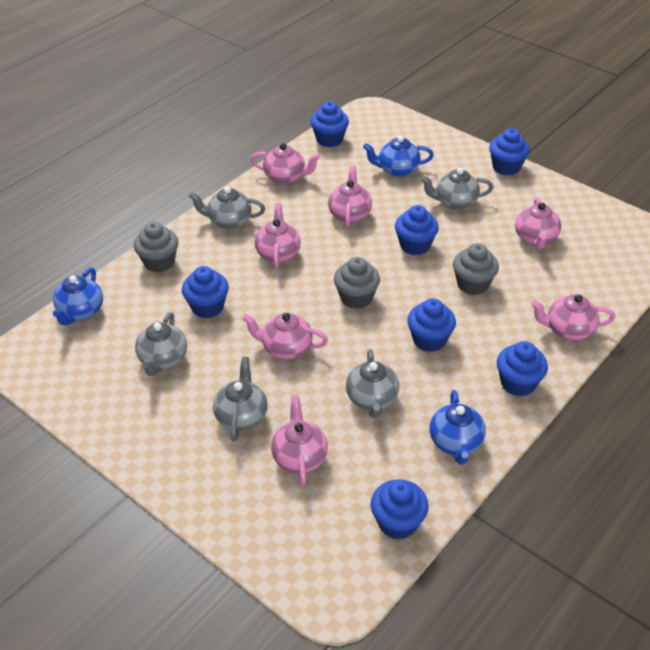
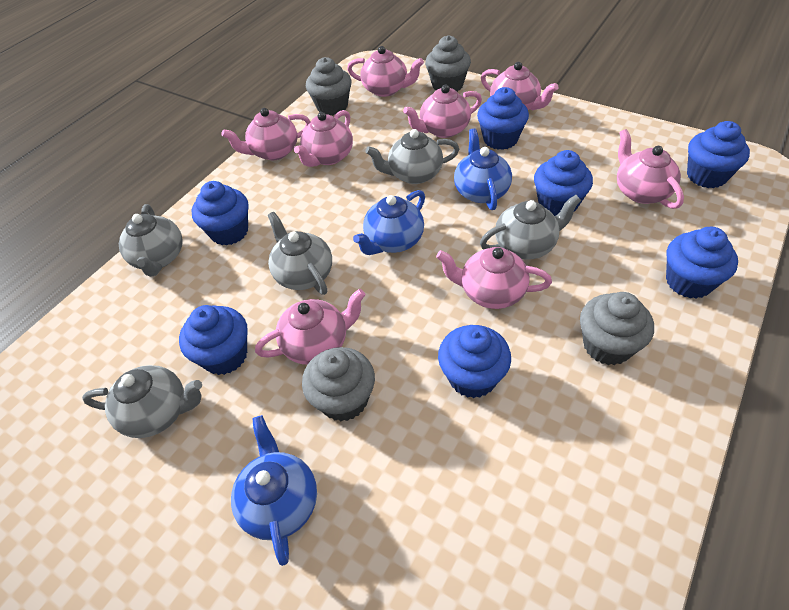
grey cupcake: [134,222,178,273] [334,257,380,309] [453,243,499,295] = 3 -> [302,347,375,421] [306,57,352,115] [425,35,471,92] [580,292,654,365] = 4
pink teapot: [242,313,328,359] [251,143,320,184] [255,203,301,268] [271,395,328,485] [328,166,372,227] [515,197,561,249] [531,294,615,340] = 7 -> [222,108,310,160] [255,289,366,365] [294,110,353,167] [347,46,424,97] [403,84,482,138] [436,247,552,309] [481,62,558,110] [617,129,684,209] = 8

